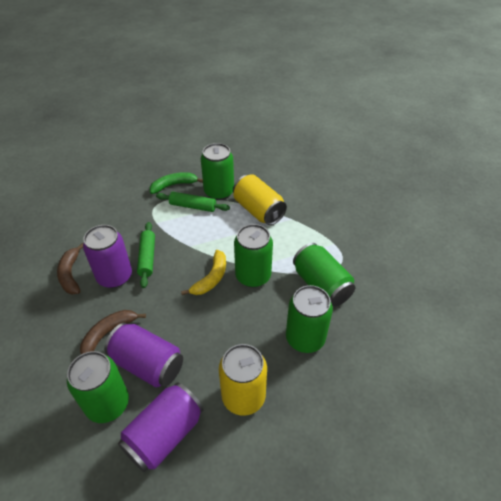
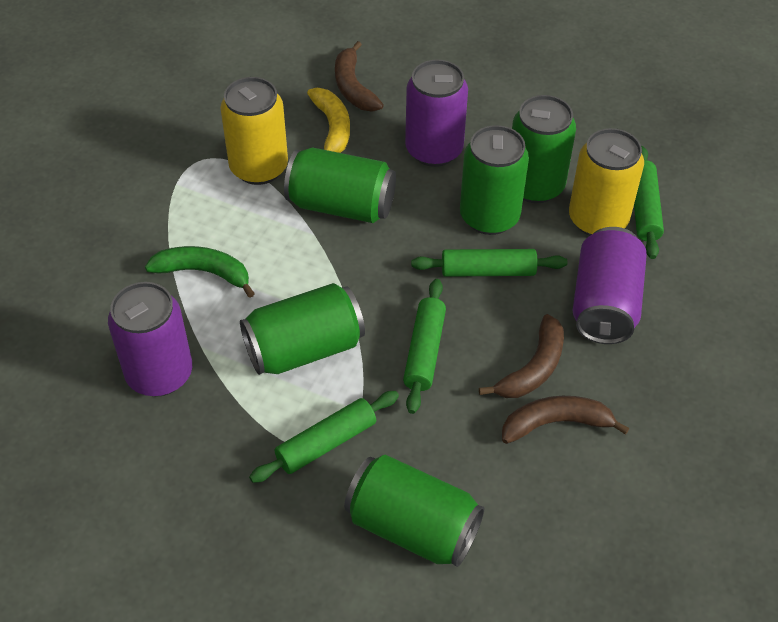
brown banana: [57,243,83,295] [80,310,146,354] = 2 -> [335,41,384,111] [479,314,564,398] [502,396,630,444] = 3
green rolling pin: [137,222,155,288] [156,192,230,212] = 2 -> [249,391,399,483] [403,279,446,414] [411,249,567,277] [634,146,664,259] = 4

